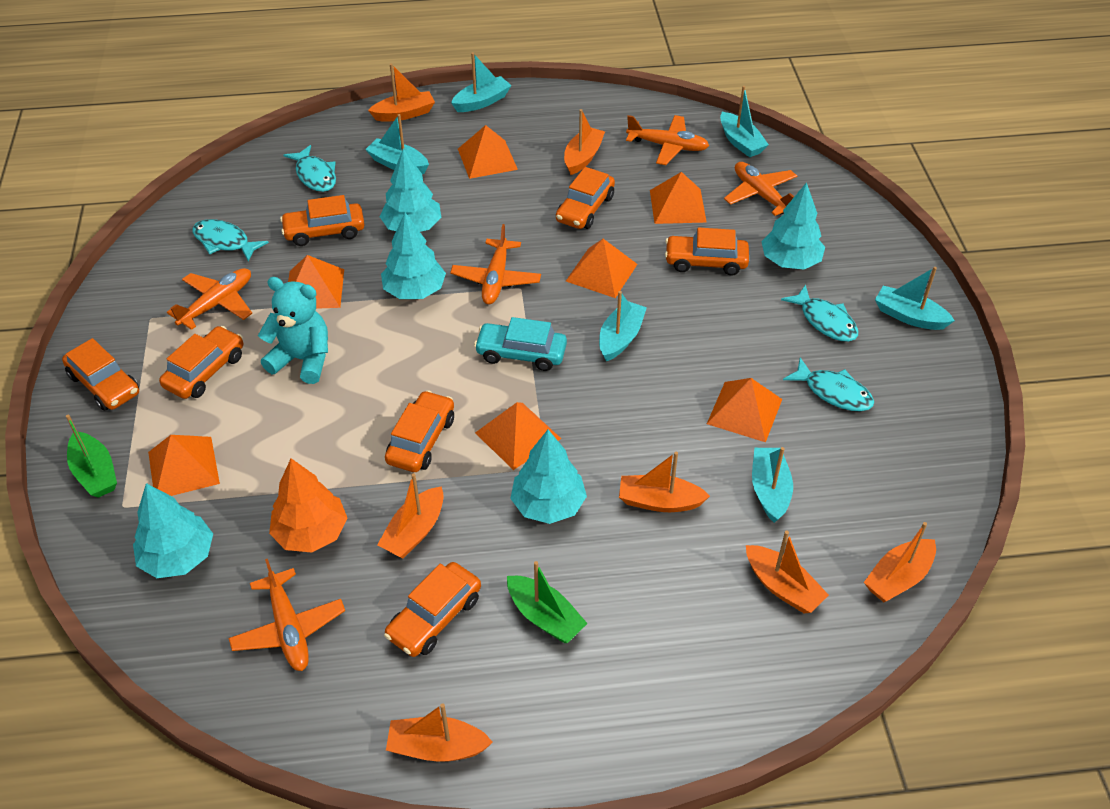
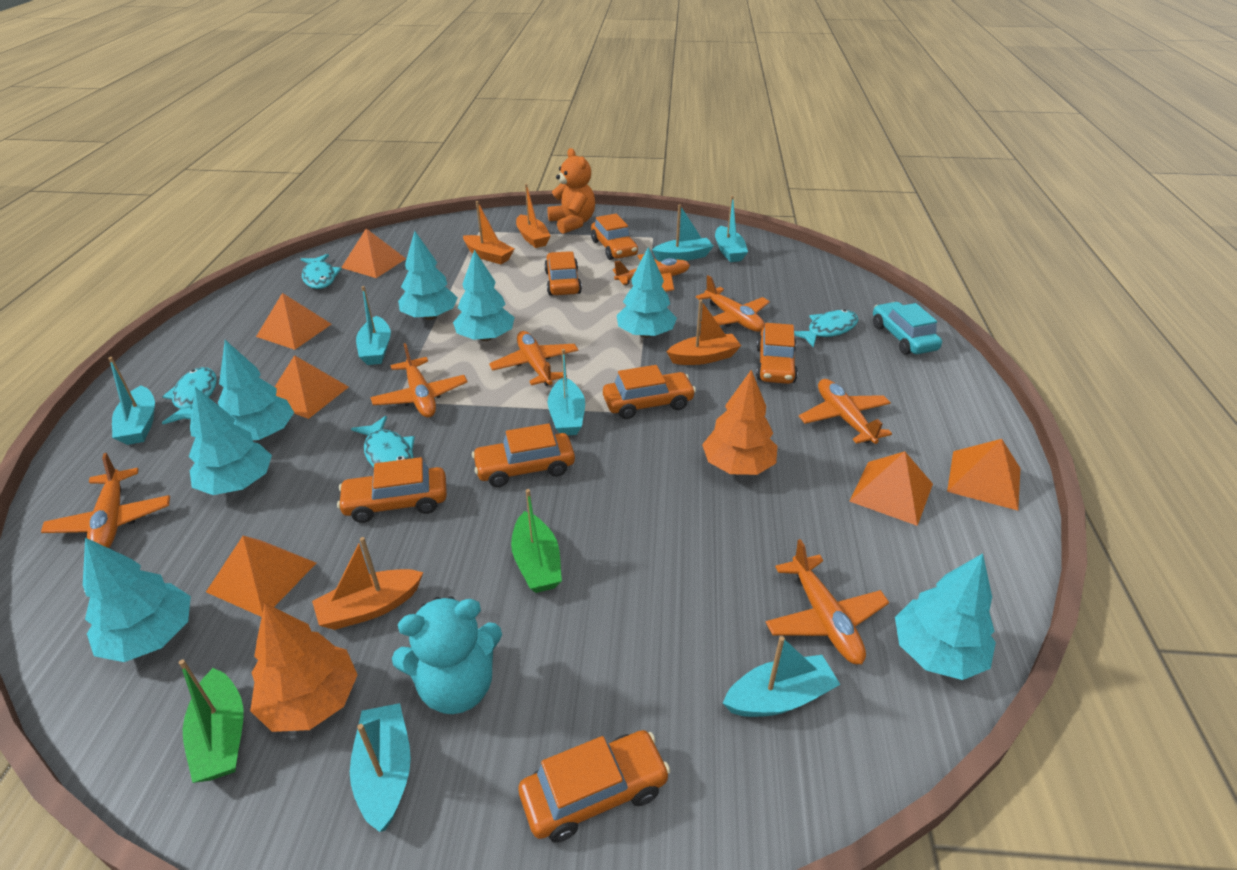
orange boat: [368,63,435,122] [377,473,444,559] [386,703,493,762] [564,109,605,175] [619,452,710,512] [746,531,829,613] [864,522,936,602] = 7 -> [312,537,423,630] [463,201,514,264] [516,184,551,248] [667,300,741,365] = 4
orange plane: [167,268,252,330] [229,559,345,671] [450,224,541,304] [626,115,709,165] [724,162,797,216] = 5 -> [41,453,170,548] [370,343,467,417] [489,331,578,386] [613,254,690,292] [696,275,770,332] [766,539,889,664] [799,379,892,444] = 7
orange pyramid: [148,435,220,496] [288,255,344,309] [458,125,518,179] [475,402,561,470] [566,239,637,298] [650,172,707,224] [707,378,782,442] = 7 -> [206,536,316,617] [256,293,332,350] [275,355,349,419] [341,228,406,278] [849,451,933,526] [947,439,1020,510] = 6
orange teddy bear: none = 0 -> [547,148,595,234] = 1
orange tree: [269,458,348,553] = 1 -> [250,603,357,732] [702,370,778,475] = 2
turquoise boat: [365,114,429,174] [451,52,512,112] [599,291,647,361] [720,86,769,157] [752,447,793,523] [875,267,955,330] = 6 -> [108,357,155,445] [350,703,411,832] [356,286,391,365] [548,349,585,435] [652,204,713,261] [715,196,748,262] [723,636,840,717] = 7
turquoise tree: [133,483,213,578] [380,149,441,232] [381,213,446,299] [510,430,587,524] [761,182,825,269] = 5 -> [83,537,191,662] [189,387,272,495] [218,340,294,440] [398,231,458,320] [453,250,515,341] [617,247,677,338] [895,553,996,680] = 7

